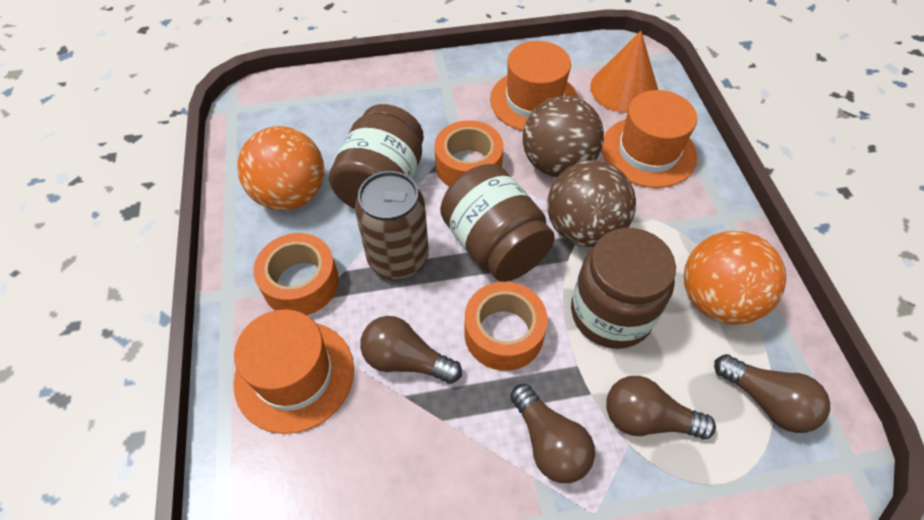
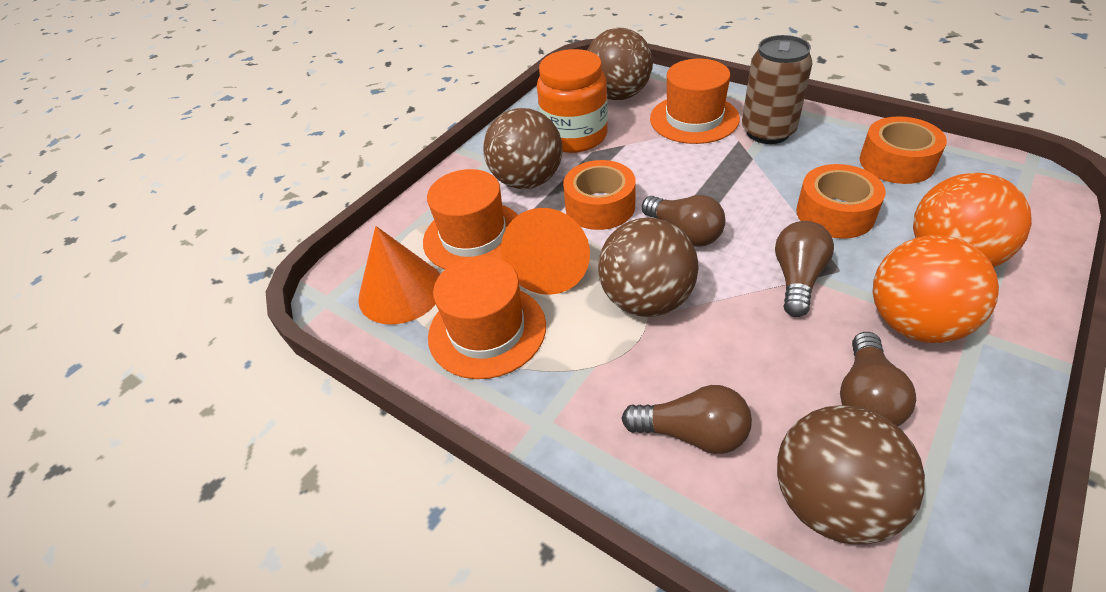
brown ball: [523,96,604,177] [547,160,636,248] = 2 -> [483,108,563,189] [587,28,653,100] [598,218,699,317] [777,405,925,545] = 4
brown jar: [329,104,424,209] [440,164,555,282] [571,228,676,349] = 3 -> none = 0
orange cone: [590,31,658,113] = 1 -> [358,226,440,324] [501,208,590,295] = 2
orange jar: none = 0 -> [537,49,608,153] = 1

